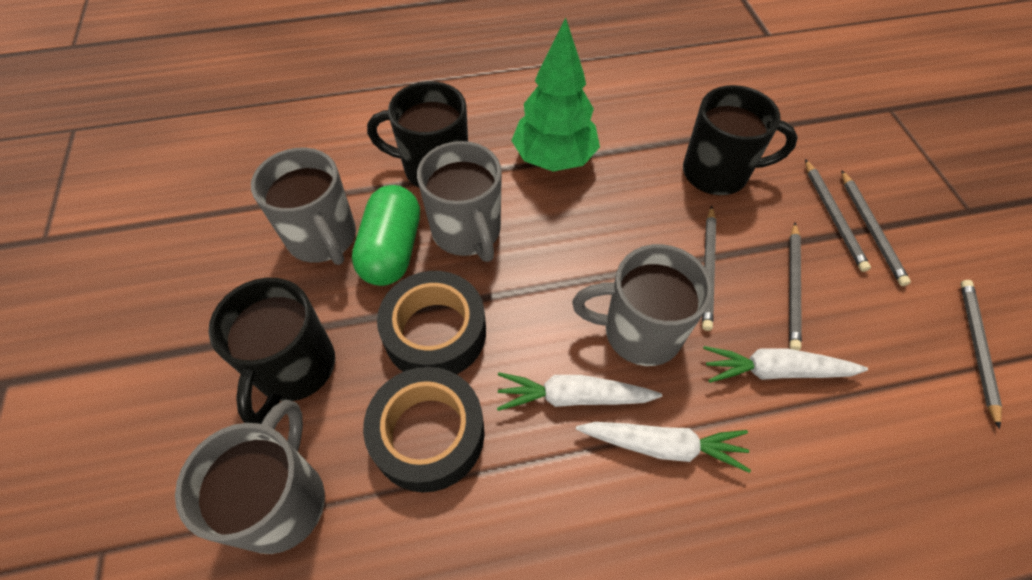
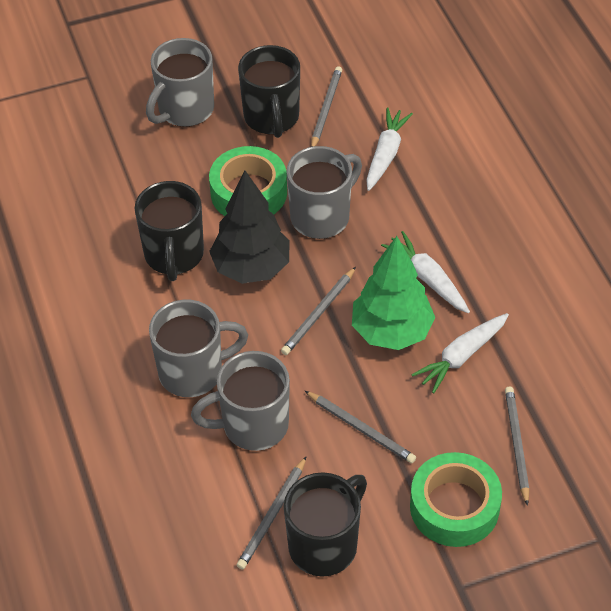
black tape: [363,367,485,493] [377,271,486,374] = 2 -> none = 0
black tree: none = 0 -> [209,171,290,284] = 1
green capsule: [352,185,420,286] = 1 -> none = 0
green tape: none = 0 -> [209,146,287,216] [410,452,502,547] = 2

